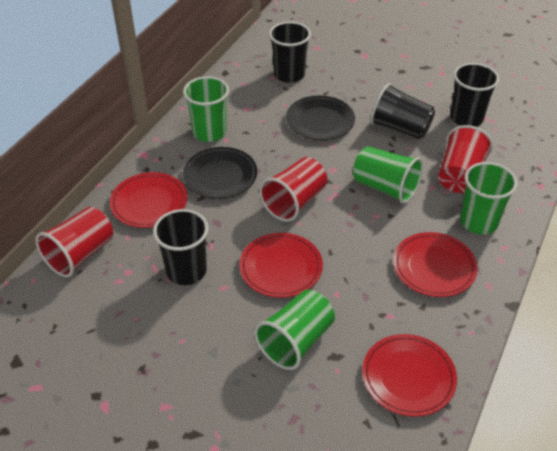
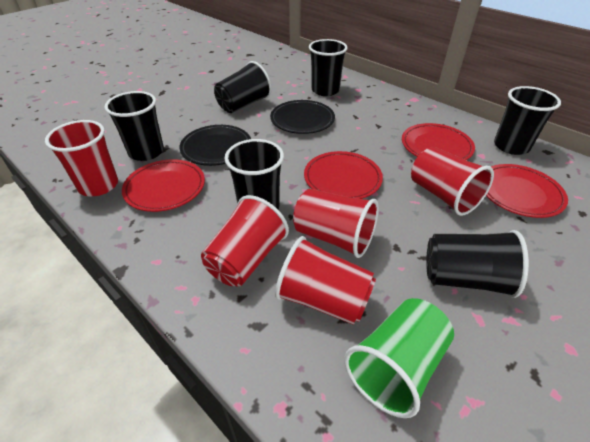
black cup: [153,209,209,285] [269,22,311,83] [370,83,435,139] [450,63,499,127] = 4 -> [104,91,164,161] [214,61,272,113] [225,139,284,209] [309,39,348,96] [426,230,529,298] [494,86,561,155] = 6
green cup: [183,76,229,142] [254,289,335,370] [353,146,423,204] [460,162,517,234] = 4 -> [344,298,454,418] = 1
red cup: [35,207,113,278] [259,157,327,222] [438,125,493,193] = 3 -> [45,120,118,196] [201,195,289,286] [275,236,376,325] [293,189,379,258] [411,147,494,216] = 5

